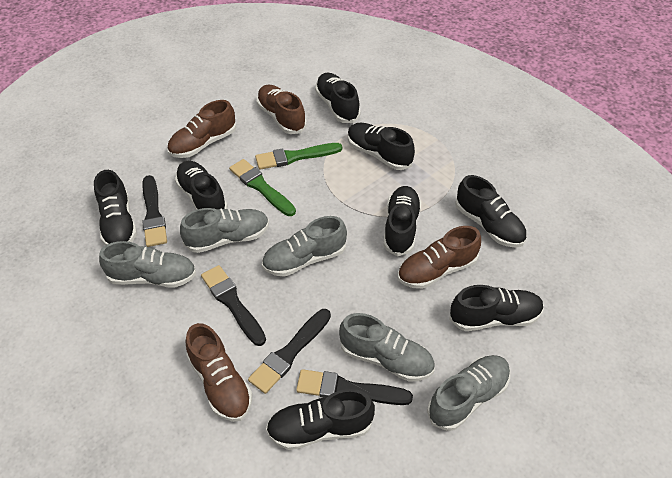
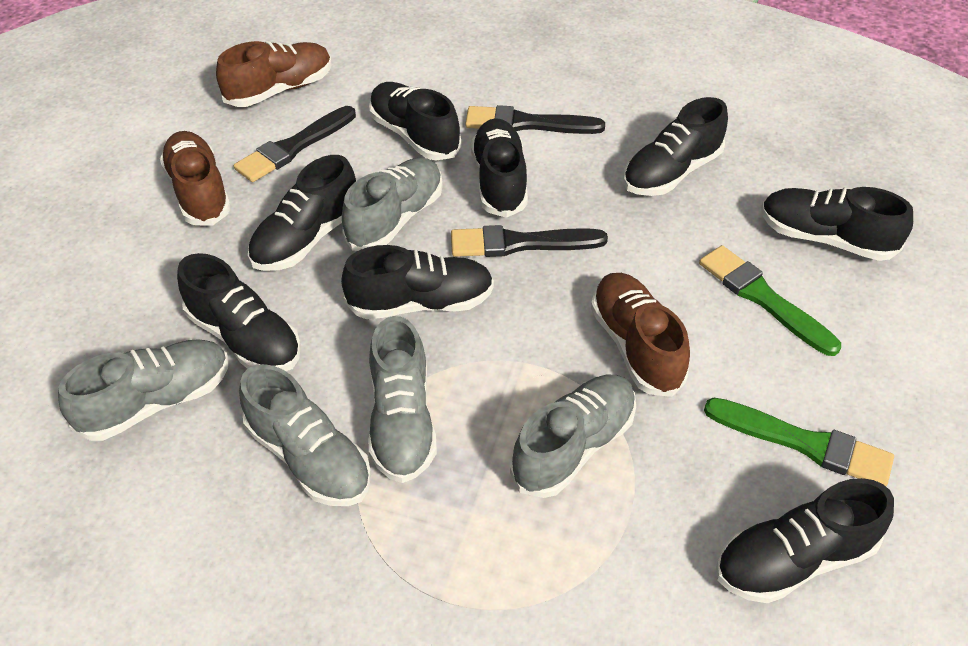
black brush: [142,175,167,247] [201,265,266,346] [248,309,331,394] [296,369,413,405] = 4 -> [234,106,356,182] [451,225,608,257] [465,105,605,134] = 3
brown shoe: [167,100,236,158] [186,323,252,422] [257,85,307,134] [398,226,481,289] = 4 -> [160,131,231,226] [216,41,332,107] [591,273,690,397] = 3

